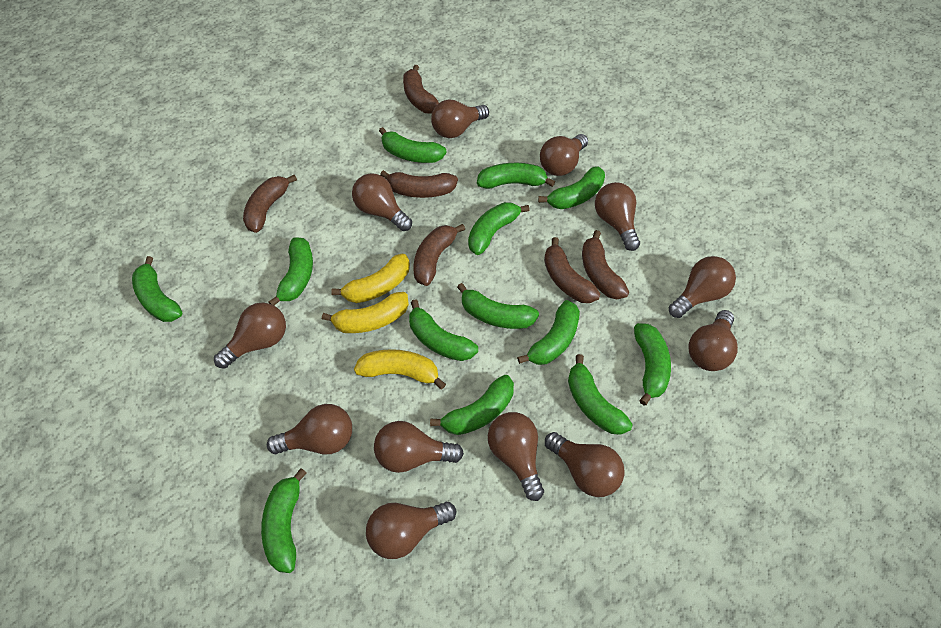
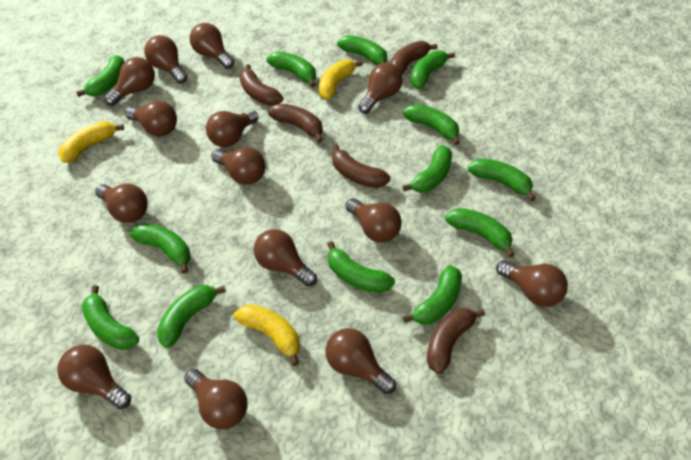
brown banana: [243,175,297,233] [380,170,458,198] [403,65,439,114] [414,224,465,286] [544,237,600,303] [582,230,629,299] = 6 -> [239,64,283,106] [268,104,323,142] [332,144,390,188] [390,41,438,74] [427,308,485,374] = 5
brown light bulb: [214,302,286,369] [267,404,352,454] [352,173,412,231] [366,502,456,559] [374,421,464,473] [431,100,489,138] [488,412,544,501] [540,134,588,176] [545,432,625,497] [595,182,640,251] [669,256,736,318] [689,310,738,371] = 12 -> [57,345,131,409] [95,184,148,223] [104,57,155,106] [125,100,177,136] [144,35,187,83] [184,369,248,429] [190,23,234,69] [206,110,258,147] [211,147,265,185] [254,229,317,287] [325,328,396,394] [345,198,402,243] [358,63,403,114] [496,260,568,307] = 14

